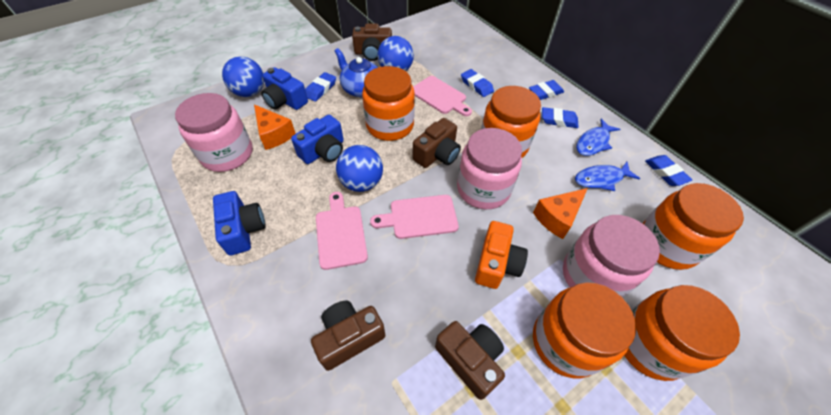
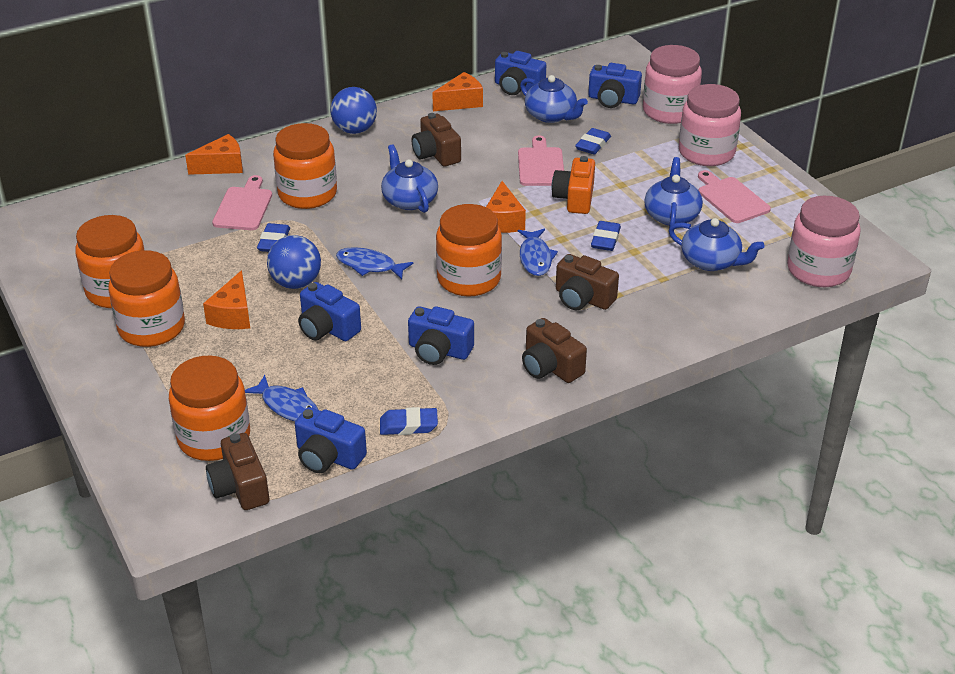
blue ball: [222,56,264,97] [336,145,383,192] [378,36,414,71] = 3 -> [267,235,321,289] [330,87,377,134] = 2
blue camera: [213,191,266,255] [261,67,308,110] [291,115,344,164] = 3 -> [295,407,367,473] [298,282,361,341] [408,306,474,365] [495,51,546,95] [588,63,642,108] = 5
blue eraser: [305,72,336,102] [461,69,494,97] [529,80,564,100] [542,107,579,128] [645,155,692,186] = 5 -> [257,223,290,252] [380,407,438,435] [575,128,611,154] [591,221,621,251] = 4
blue fish: [575,162,640,191] [576,119,620,156] = 2 -> [245,375,319,422] [336,247,413,280] [518,229,558,276] = 3
blue teapot: [335,48,378,97] = 1 -> [381,144,438,213] [520,75,588,123] [644,157,703,228] [669,218,764,271] = 4
orange cheese: [254,104,296,150] [533,188,588,239] = 2 -> [185,134,243,175] [203,270,250,329] [432,72,483,111] [486,181,526,233] = 4

